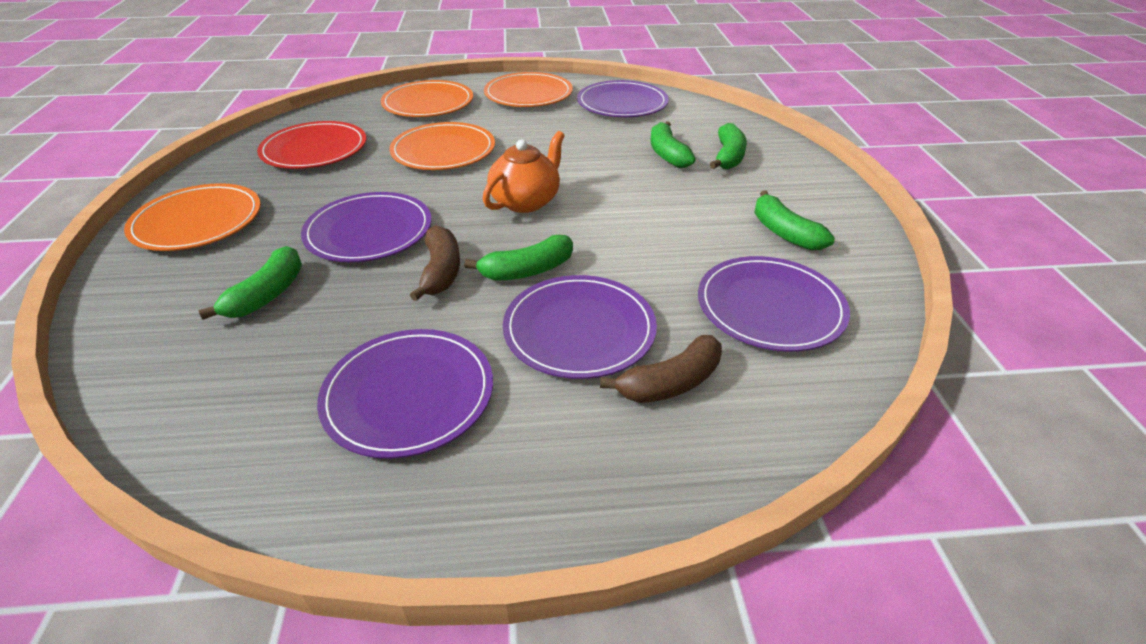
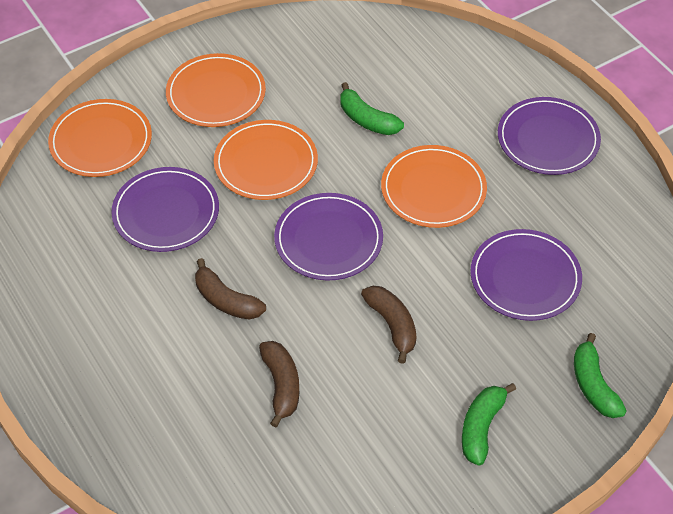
brown banana: [410,225,460,301] [600,335,722,403] = 2 -> [195,258,266,320] [259,341,299,428] [361,286,416,364] = 3
green banana: [198,246,302,320] [464,235,573,280] [651,121,696,168] [710,123,747,169] [754,190,835,250] = 5 -> [340,82,404,135] [462,383,516,466] [574,333,627,418] = 3
orange teapot: [483,131,565,213] = 1 -> none = 0
purple plate: [301,192,432,262] [317,329,493,459] [503,275,657,379] [577,80,669,117] [698,256,850,352] = 5 -> [111,167,219,252] [274,193,383,281] [470,229,582,321] [498,97,601,175] = 4
red plate: [257,121,366,169] = 1 -> none = 0

